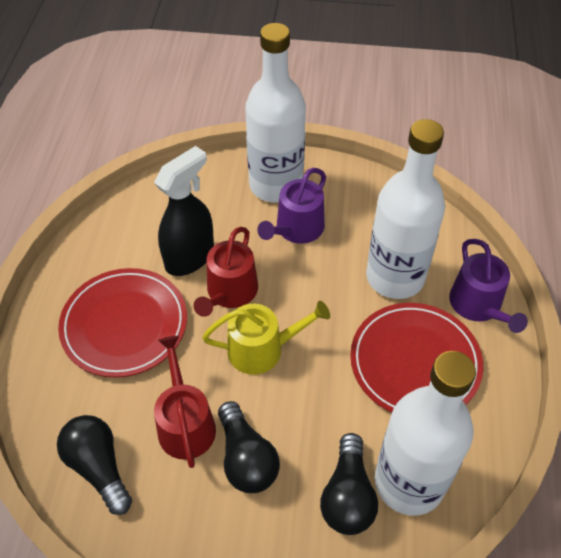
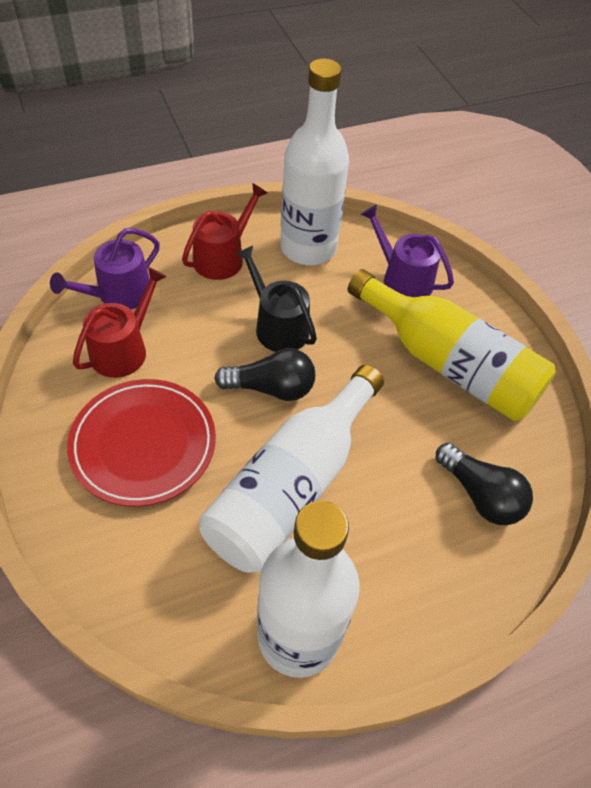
black light bulb: [57,415,132,515] [218,401,280,493] [320,433,378,535] = 3 -> [214,348,315,401] [436,443,533,525] = 2
black spray bottle: [154,146,214,276] = 1 -> none = 0
black watering can: none = 0 -> [236,245,317,352] = 1
red plate: [58,268,187,378] [350,303,483,413] = 2 -> [67,379,216,507] = 1
yellow bottle: none = 0 -> [348,269,556,421] = 1
yellow watering can: [202,301,330,375] = 1 -> none = 0

